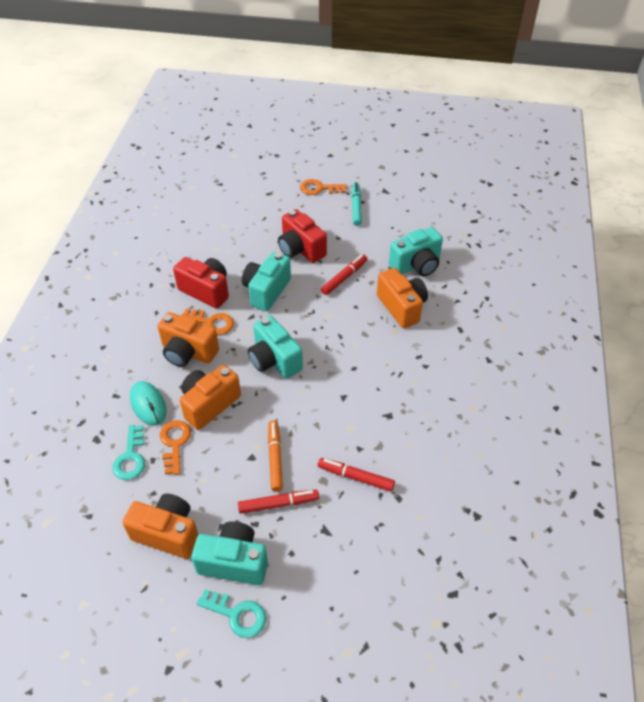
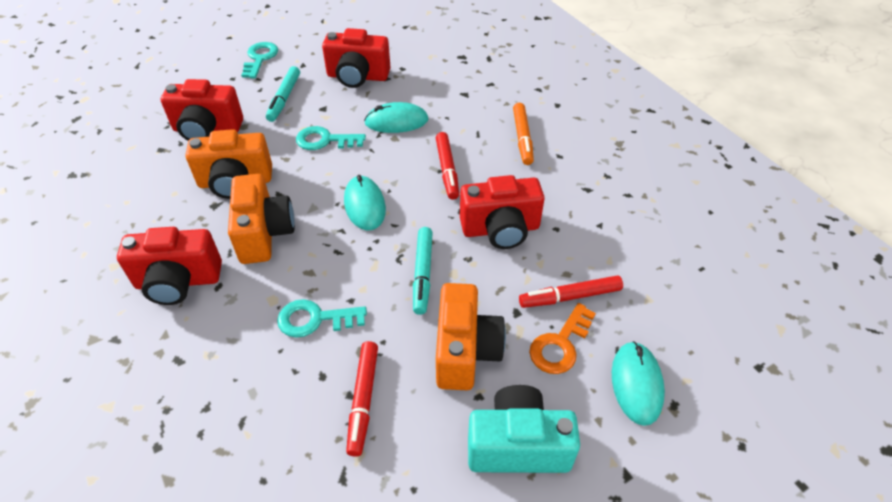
orange camera: [122,493,198,559] [158,312,219,367] [180,365,241,430] [377,268,428,328] = 4 -> [186,129,272,199] [228,174,295,264] [436,283,506,390] = 3
orange key: [160,420,191,475] [182,308,234,335] [300,179,347,195] = 3 -> [529,303,596,374] = 1
red camera: [173,257,229,309] [278,209,327,263] = 2 -> [117,227,222,305] [161,79,243,141] [322,28,391,88] [460,175,545,249] = 4
turquoise camera: [191,521,268,585] [242,252,291,311] [248,315,303,379] [389,227,443,276] = 4 -> [468,385,580,473] = 1
turquoise key: [112,425,145,480] [197,589,266,638] = 2 -> [241,42,278,79] [277,299,367,338] [296,126,366,150] = 3
turquoise marker: [351,182,362,226] = 1 -> [266,66,300,122] [413,227,433,315] = 2
turquoise mouse: [130,381,166,426] = 1 -> [344,175,386,230] [364,102,429,133] [612,341,665,426] = 3

